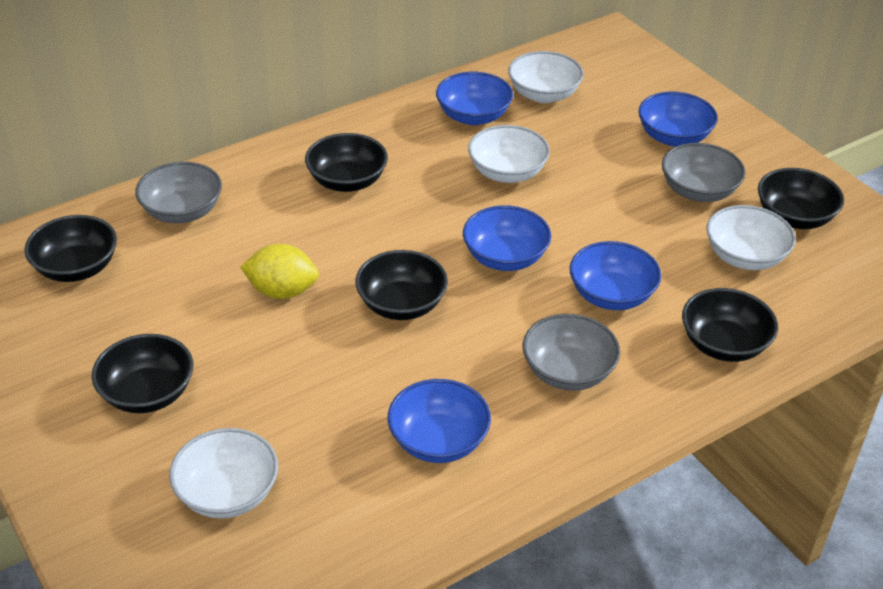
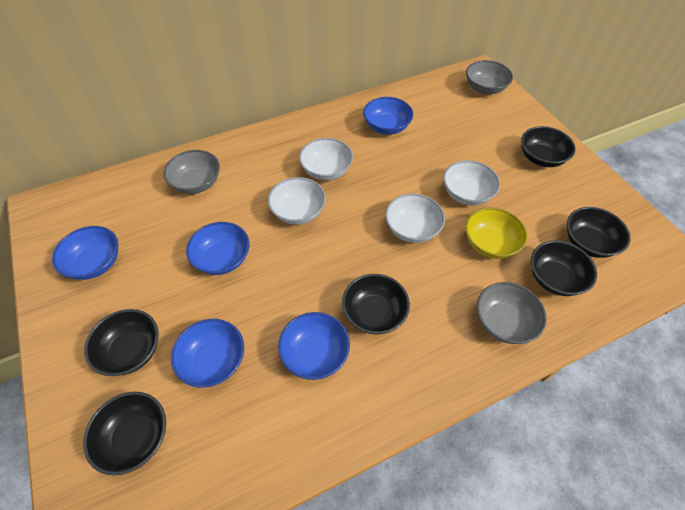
yellow bowl: none = 0 -> [465,208,527,259] = 1
yellow lemon: [240,244,319,299] = 1 -> none = 0

